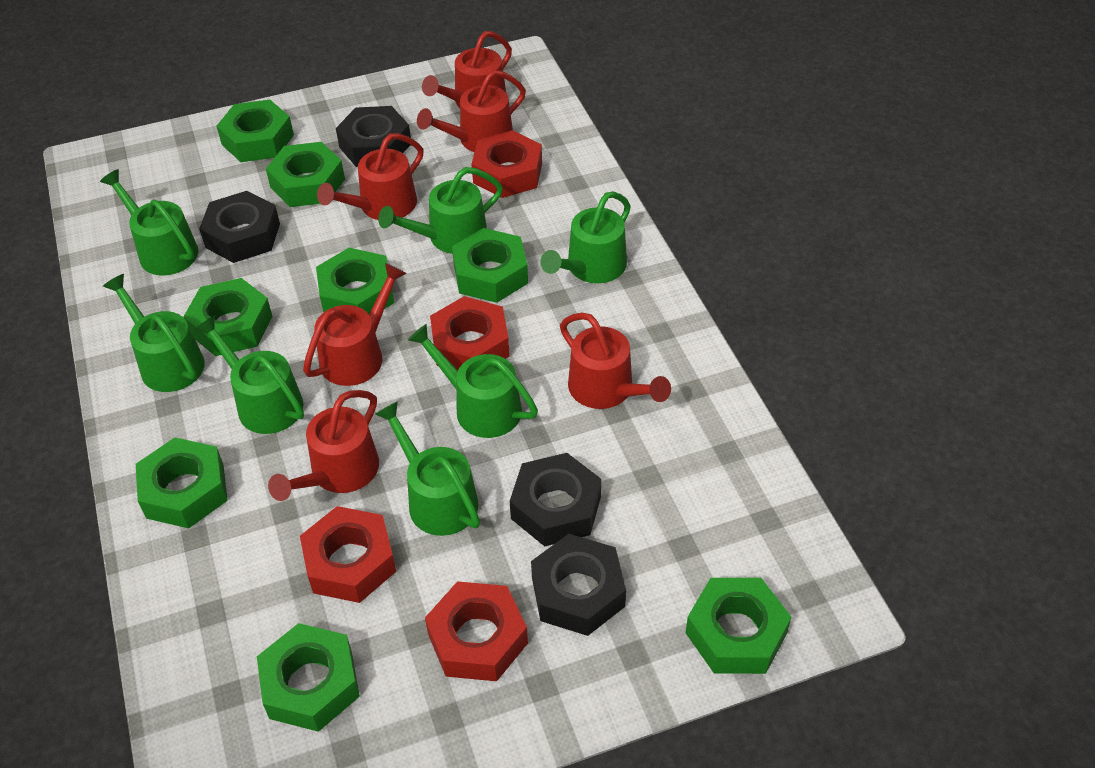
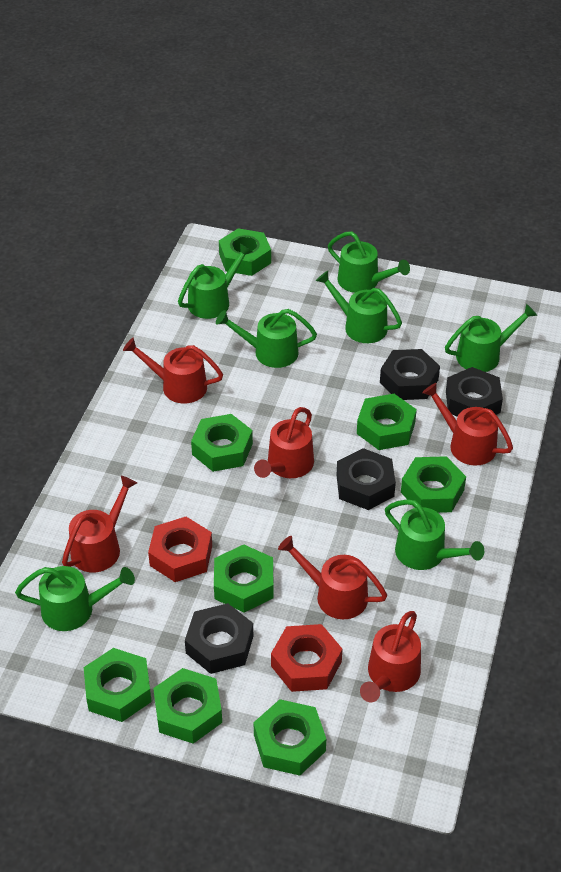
red nut: [300,506,396,603] [425,581,528,681] [430,296,510,370] [471,130,542,198] = 4 -> [148,517,212,582] [271,624,342,692] = 2

